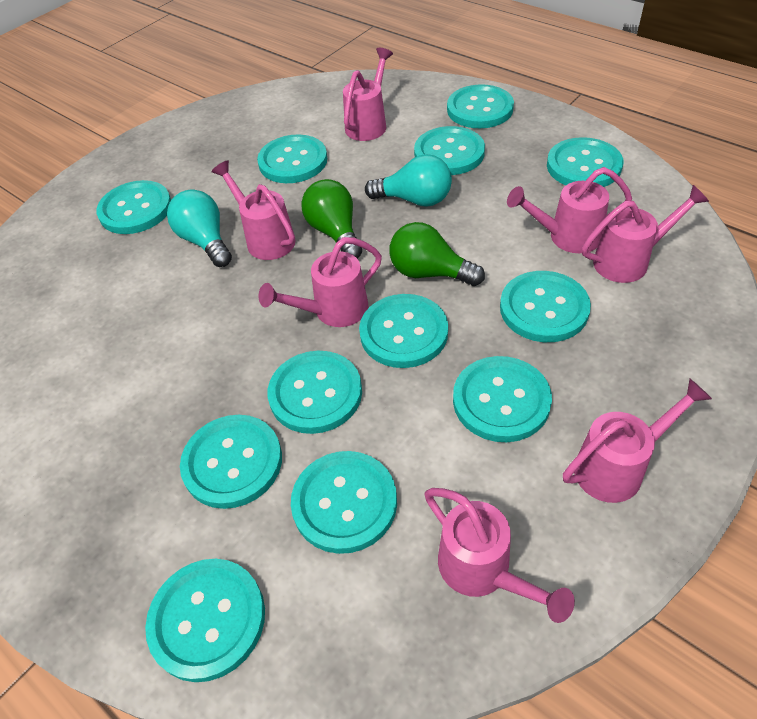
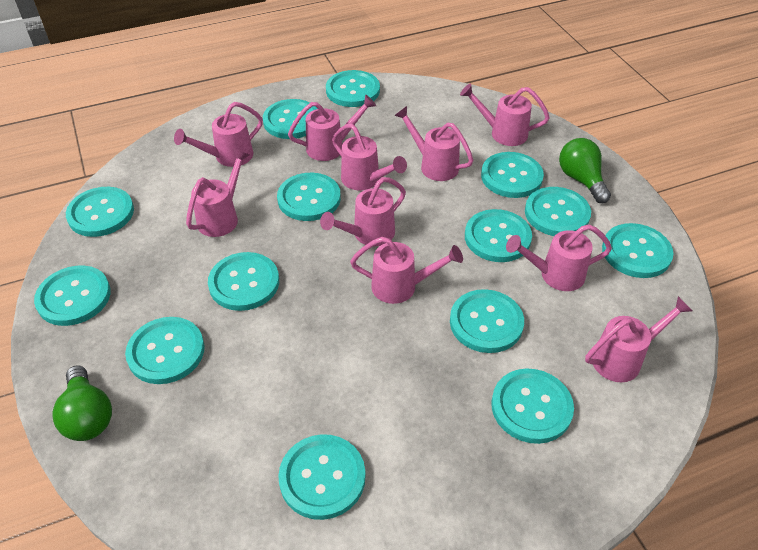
pink watering can: [212,160,295,260] [259,237,382,327] [343,48,393,141] [424,488,575,623] [507,167,632,253] [563,379,712,503] [582,185,709,283] = 7 -> [174,102,263,167] [186,149,249,237] [288,95,376,161] [320,177,406,246] [332,124,407,190] [350,237,463,304] [394,106,473,181] [460,83,550,146] [506,224,612,291] [585,296,692,382] = 10
turquoise button: [96,180,171,234] [145,559,265,682] [180,415,282,509] [257,134,327,183] [268,351,362,434] [291,451,397,554] [359,294,448,368] [414,126,485,175] [447,84,514,128] [453,356,552,442] [500,271,591,342] [547,137,623,187] = 12 -> [34,265,111,326] [66,187,134,237] [125,317,205,384] [208,252,279,311] [263,99,318,139] [277,173,341,221] [278,434,366,520] [326,70,380,107] [450,289,524,353] [465,209,532,262] [481,152,544,198] [491,369,574,444] [525,187,591,236] [602,223,674,278] = 14
turquoise light bulb: [167,189,232,267] [365,154,452,207] = 2 -> none = 0

